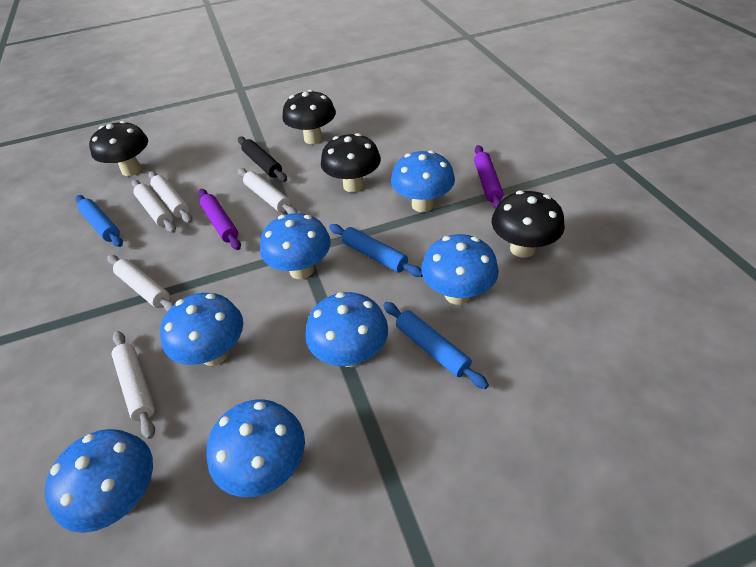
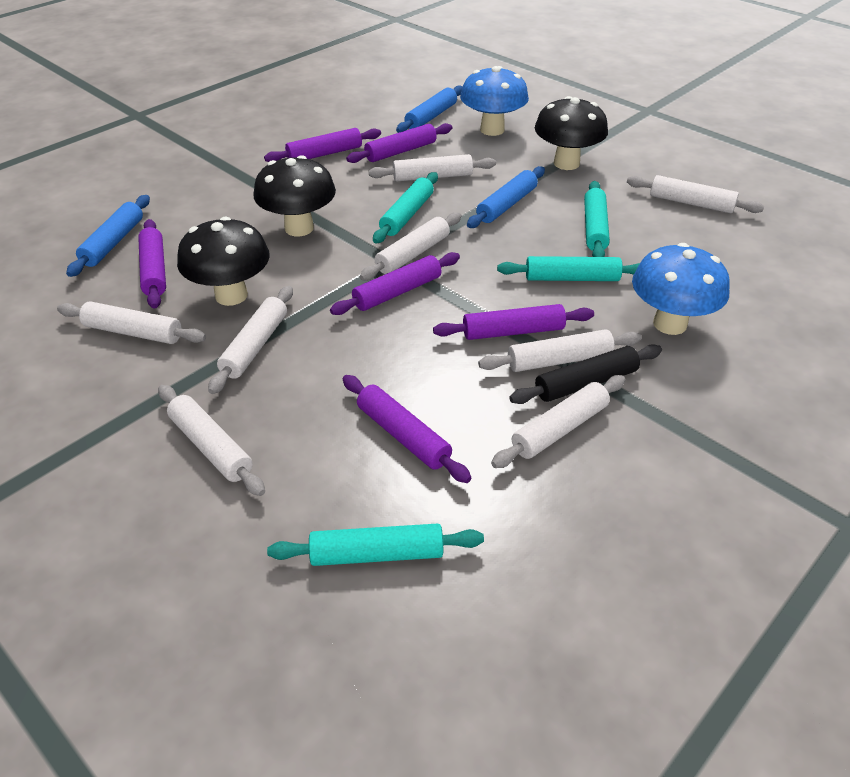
black mushroom: [89,121,148,176] [282,90,336,144] [321,133,381,192] [492,190,565,258] = 4 -> [177,216,270,306] [253,155,336,236] [535,96,608,170] = 3
blue mushroom: [45,429,153,533] [160,293,243,366] [206,400,305,497] [260,213,331,279] [305,292,388,367] [391,150,455,212] [421,234,499,305] = 7 -> [460,66,529,136] [632,243,730,335] = 2
purple rolling pin: [198,189,241,250] [474,145,504,210] = 2 -> [138,219,166,309] [264,128,381,162] [330,252,460,315] [343,375,471,483] [346,123,452,163] [433,304,594,340] = 6
turquoise rolling pin: none = 0 -> [267,524,484,566] [373,172,438,243] [497,256,640,281] [584,181,610,257] = 4
white rolling pin: [107,255,175,312] [112,331,155,439] [132,180,176,233] [149,171,192,223] [238,168,297,214] = 5 -> [57,301,206,344] [158,385,265,496] [208,286,293,394] [360,212,462,281] [369,154,496,181] [478,329,641,372] [491,375,626,468] [627,175,764,213] = 8

